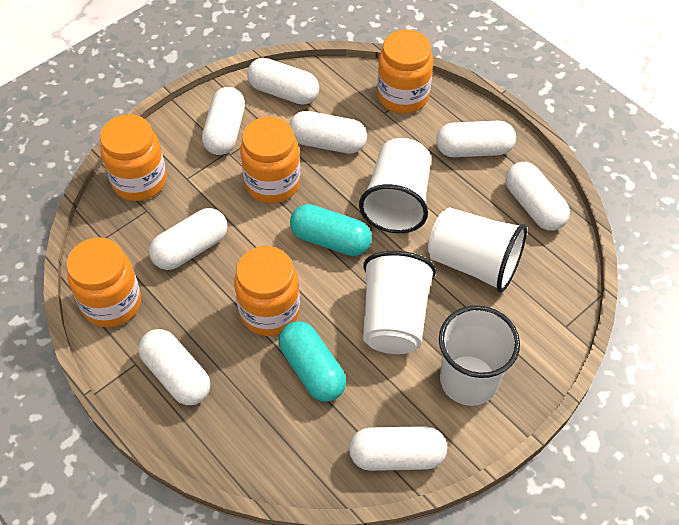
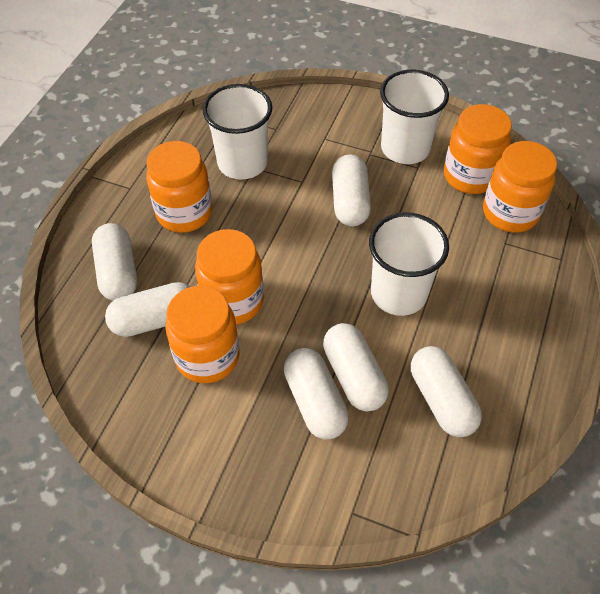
turquoise capsule: [279,321,346,402] [290,204,372,256] = 2 -> none = 0
white capsule: [138,329,210,405] [149,208,228,270] [202,87,245,155] [247,58,319,105] [289,111,367,154] [349,426,447,471] [436,121,516,157] [505,162,570,231] = 8 -> [92,223,137,301] [105,282,191,337] [284,348,349,439] [323,323,389,411] [332,154,371,226] [411,346,482,437] = 6
white cup: [359,138,431,233] [363,251,436,354] [428,207,527,292] [439,305,520,406] = 4 -> [203,84,272,180] [369,212,449,316] [380,70,449,164] = 3

